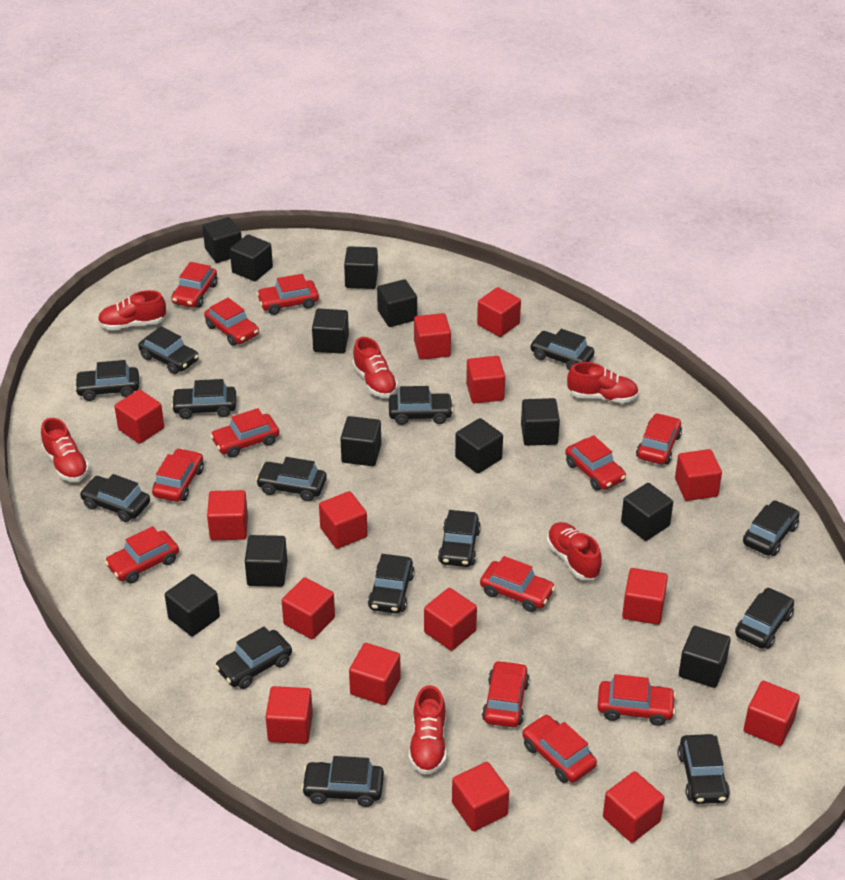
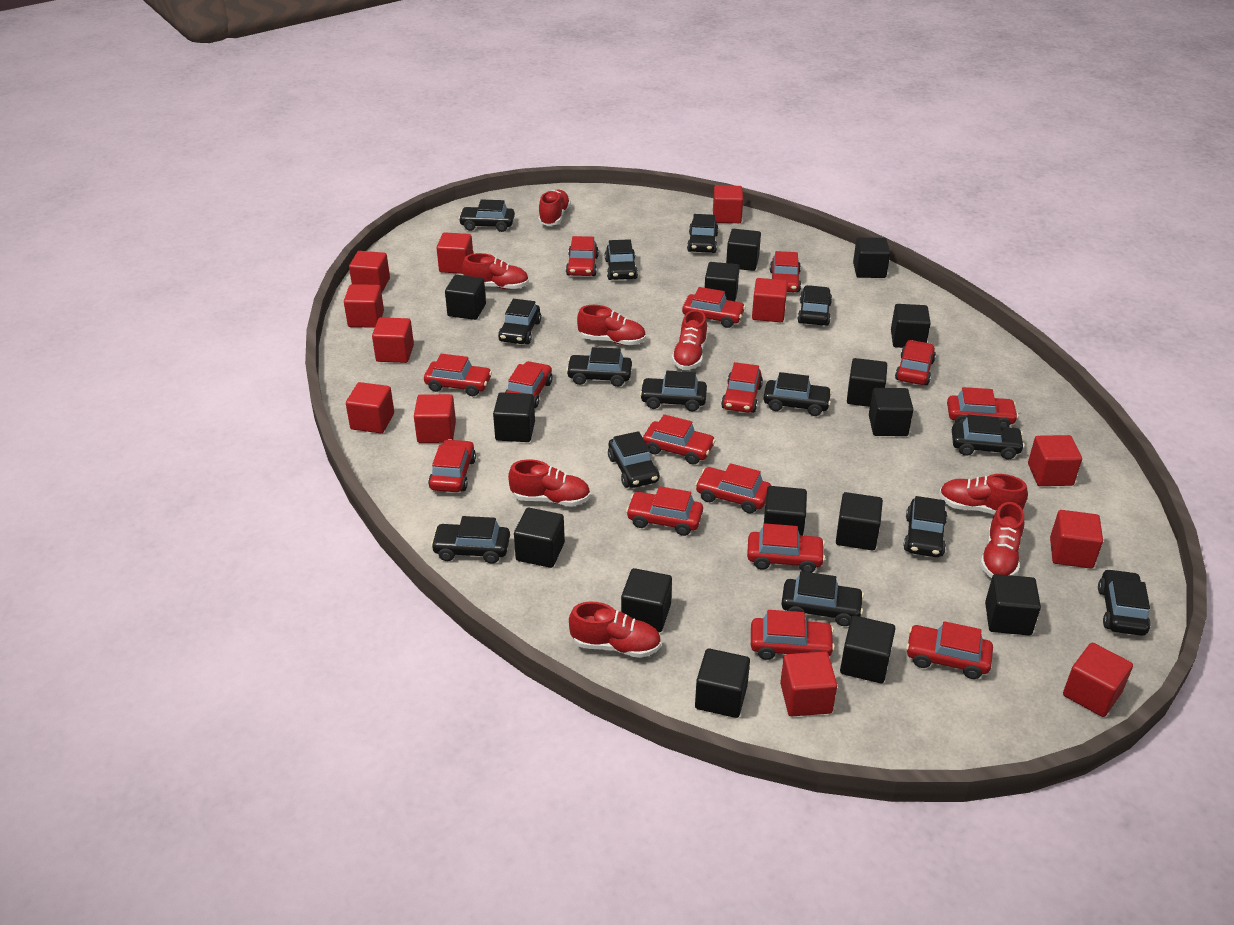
black cube: [165,574,220,636] [203,217,242,263] [230,234,273,281] [245,535,287,587] [312,309,349,354] [340,416,381,466] [344,246,378,289] [377,279,417,327] [455,418,503,473] [521,398,560,446] [621,483,673,541] [679,626,731,688] = 12 -> [445,275,486,320] [493,392,535,442] [514,508,565,568] [621,568,672,632] [695,648,750,718] [705,262,739,301] [726,229,761,271] [764,486,807,535] [836,492,883,550] [840,616,895,683] [847,358,887,407] [853,237,890,278] [869,388,914,436] [891,304,931,348] [985,574,1041,635] = 15
red car: [105,526,179,584] [152,448,204,502] [171,262,217,308] [204,298,259,346] [210,408,279,458] [257,274,319,315] [480,556,555,612] [482,660,529,727] [522,715,597,783] [565,435,626,491] [597,674,676,726] [636,413,682,465] = 12 -> [424,354,492,396] [428,439,476,492] [505,361,553,408] [566,236,599,276] [626,486,703,536] [643,414,716,464] [682,287,746,328] [695,463,771,513] [721,362,763,413] [747,523,825,573] [751,610,835,660] [770,251,801,293] [895,340,936,385] [906,621,993,679] [947,387,1019,427] = 15
red cube: [114,389,164,444] [207,490,248,540] [266,686,313,744] [282,577,335,639] [319,491,368,549] [349,643,401,705] [414,313,451,360] [424,588,477,651] [452,762,509,831] [466,356,505,403] [477,287,521,337] [603,771,665,843] [622,568,668,625] [675,449,722,501] [744,681,800,746] = 15 -> [344,284,384,328] [346,382,394,433] [349,251,390,293] [372,317,414,363] [414,394,456,443] [437,232,473,274] [713,185,743,223] [752,278,788,322] [780,651,837,716] [1028,435,1082,486] [1050,510,1103,569] [1063,643,1133,717] = 12
red shoe: [41,418,90,482] [98,290,166,330] [353,337,398,398] [409,685,447,775] [547,522,602,580] [567,362,639,403] = 6 -> [462,253,529,290] [508,460,590,506] [538,190,571,226] [569,602,661,658] [577,305,646,345] [672,310,707,370] [939,474,1028,514] [980,502,1024,578] = 8

